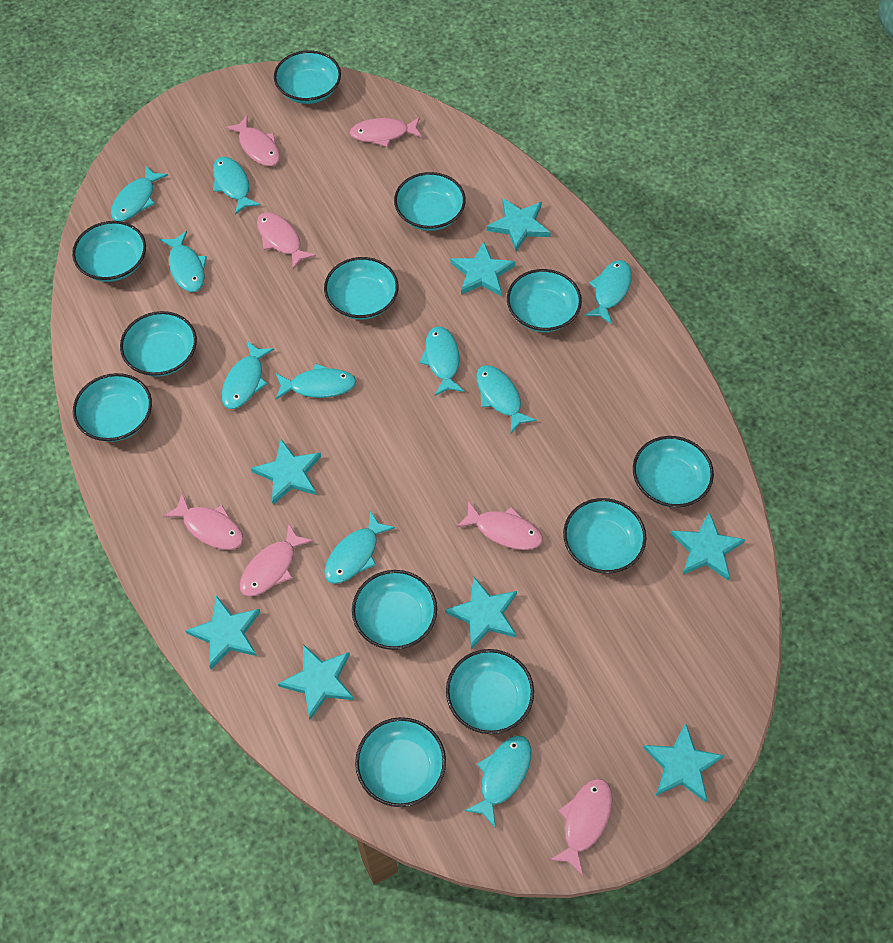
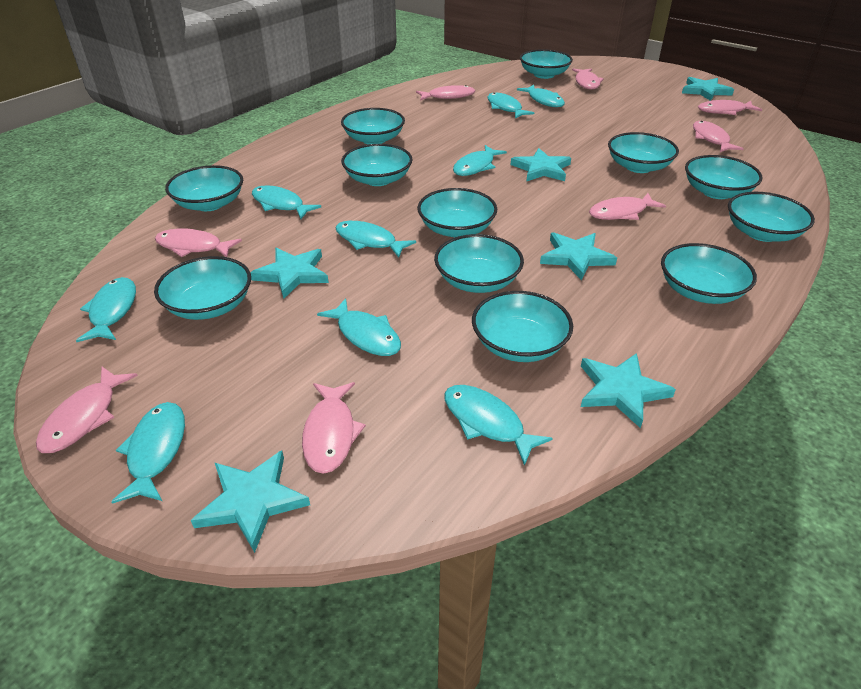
pink fish: [163,493,244,550] [225,116,280,166] [240,523,313,597] [257,212,316,269] [350,117,423,147] [456,501,543,550] [550,779,612,876] = 7 -> [36,367,138,453] [155,228,242,257] [302,382,366,474] [416,85,475,101] [572,68,604,90] [589,193,666,220] [693,121,744,152] [698,100,762,115] = 8
turquoise fish: [111,165,168,221] [160,231,207,292] [213,157,261,215] [222,341,274,409] [276,363,356,399] [324,511,395,584] [419,326,464,396] [464,735,531,828] [476,365,537,433] [585,260,632,325] = 10 -> [76,277,136,342] [111,402,185,504] [252,185,321,219] [317,298,401,356] [335,221,416,258] [444,385,553,466] [453,145,507,176] [488,93,534,119] [517,85,565,107] = 9
turquoise star: [185,595,260,669] [251,439,321,505] [278,644,354,720] [445,577,517,649] [450,242,515,296] [487,198,551,252] [643,723,724,802] [671,511,745,580] = 8 -> [191,450,310,553] [250,248,329,298] [511,148,571,182] [540,232,617,281] [581,353,676,428] [682,77,734,101] = 6

